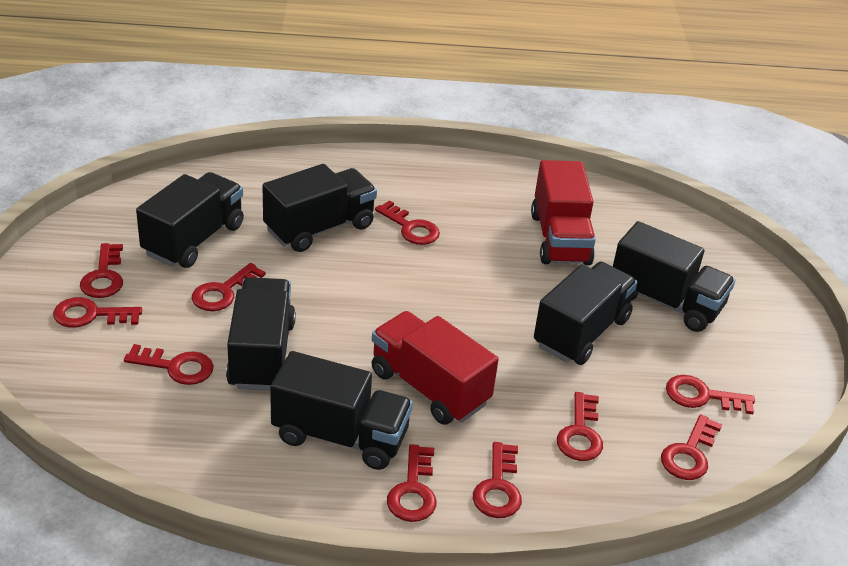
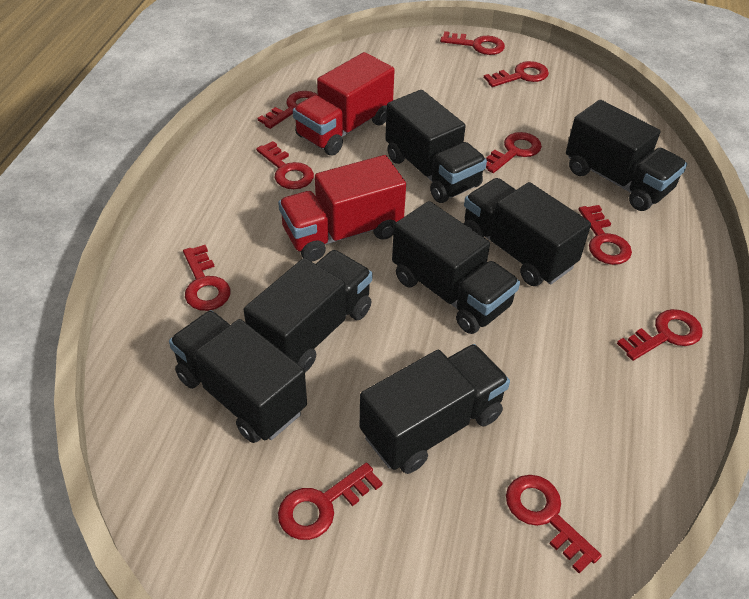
black truck: [136,172,244,268] [226,277,296,391] [262,164,377,252] [270,351,413,470] [534,261,637,365] [613,221,735,332] = 6 -> [169,310,307,443] [244,250,373,372] [360,344,510,474] [385,90,487,203] [392,201,520,334] [464,178,591,286] [566,100,687,211] = 7

